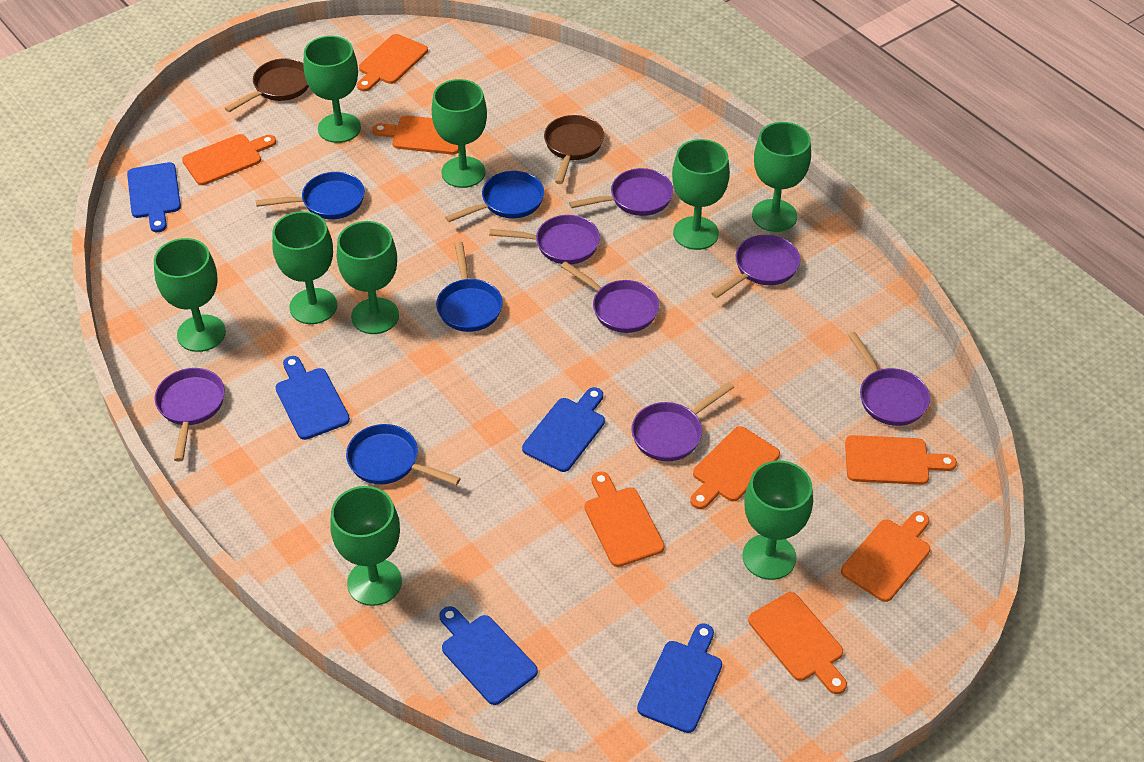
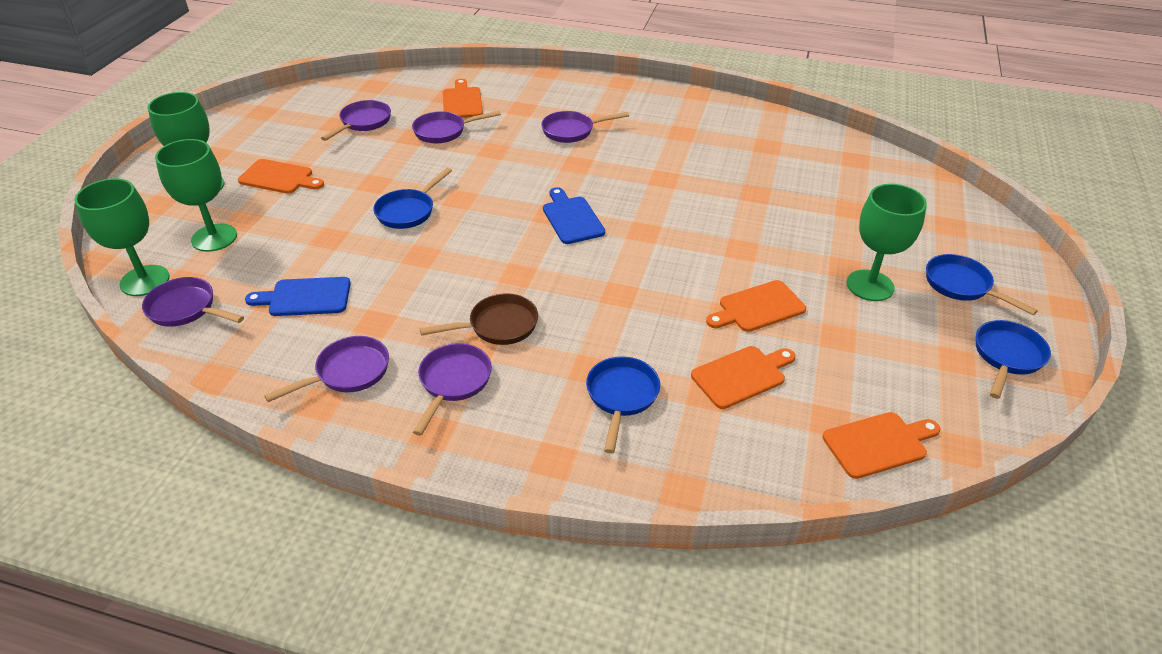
blue cutting board: [127,162,181,232] [275,356,350,440] [439,606,538,705] [522,387,605,472] [637,623,722,733] = 5 -> [245,277,351,316] [543,187,605,244] = 2
brown pan: [224,58,309,112] [544,115,604,184] = 2 -> [420,293,538,345] = 1
green goblet: [154,238,226,352] [272,211,337,324] [303,36,361,143] [330,486,402,606] [337,221,399,334] [432,79,487,188] [672,139,730,250] [743,461,813,580] [752,122,811,232] = 9 -> [74,178,170,296] [148,92,224,190] [155,139,237,252] [847,184,927,301] = 4
orange cutting board: [182,134,276,185] [357,34,428,91] [372,115,458,154] [585,471,665,567] [690,426,780,509] [748,592,847,694] [841,511,930,602] [845,435,957,485] = 8 -> [238,159,324,194] [443,79,483,118] [691,346,796,409] [706,280,806,332] [822,412,941,479] = 5
purple pan: [155,368,225,461] [489,215,600,264] [561,261,659,333] [569,168,673,216] [631,382,734,461] [711,235,800,298] [848,332,930,426] = 7 -> [142,277,244,327] [264,336,389,402] [321,100,391,141] [412,111,501,143] [413,343,492,436] [541,111,629,143] = 6

